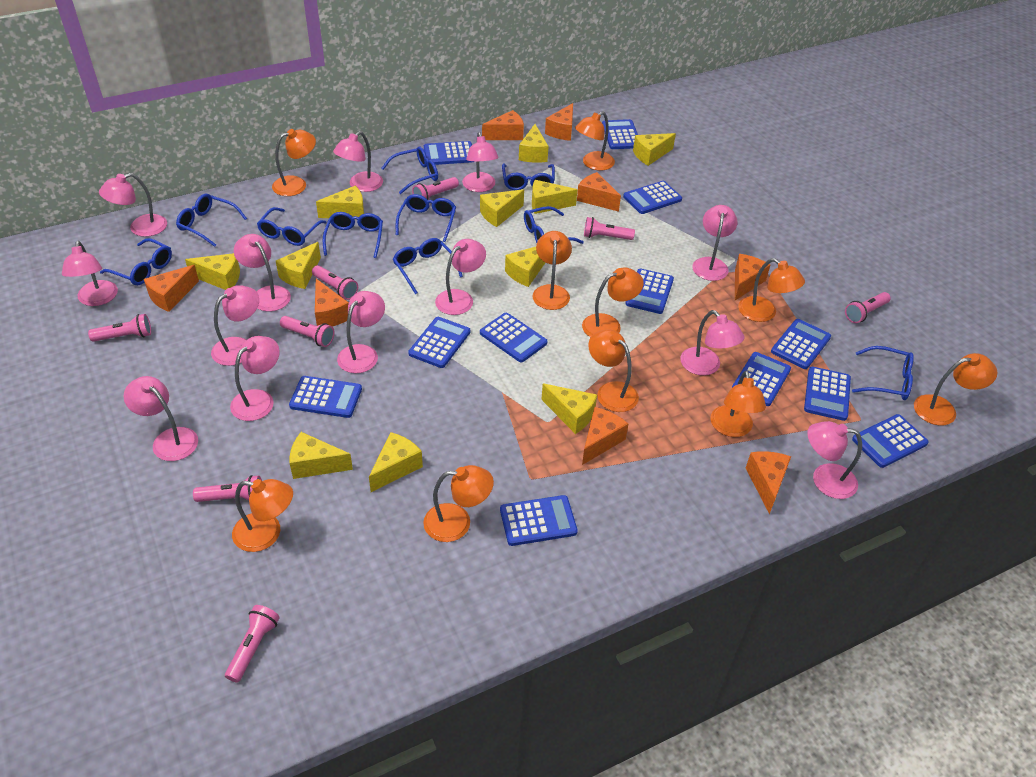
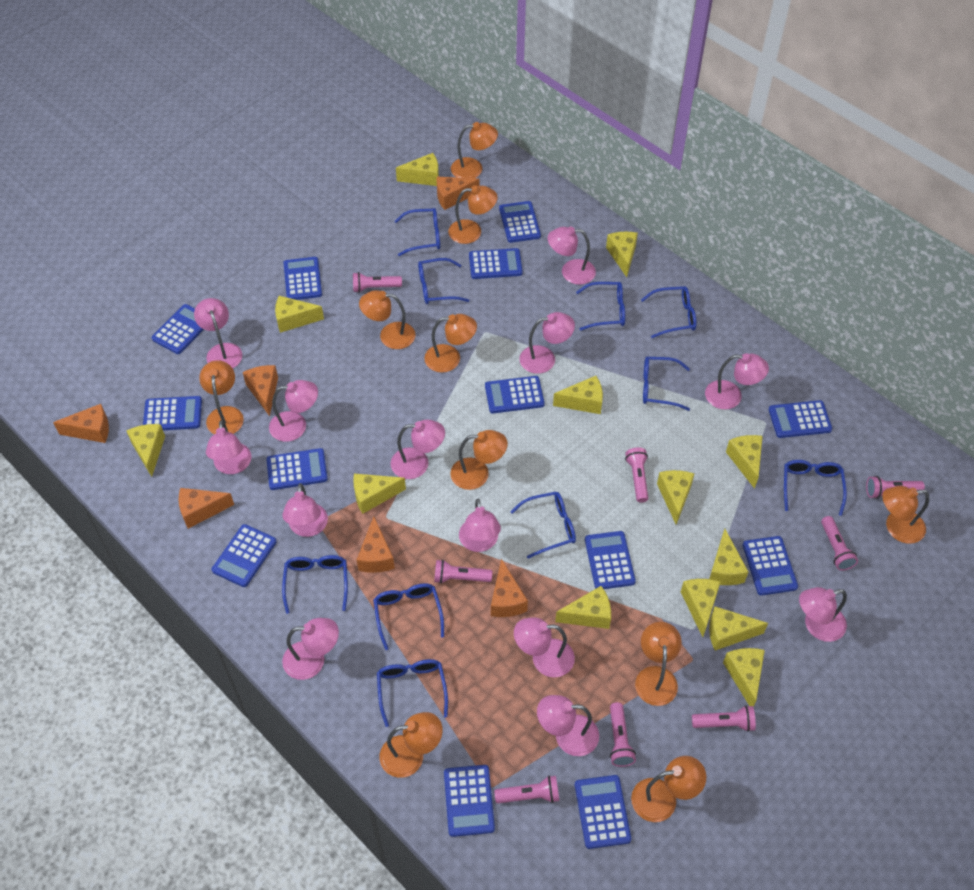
blue calculator: [289,376,362,418] [408,317,470,368] [424,141,475,165] [480,313,548,362] [500,495,578,546] [602,119,638,149] [623,181,682,214] [625,268,674,314] [732,352,791,406] [771,319,831,369] [804,367,851,421] [852,414,929,468] = 12 -> [143,396,202,430] [152,304,204,354] [212,524,277,587] [266,448,328,490] [284,257,322,300] [444,765,495,837] [469,248,523,279] [485,376,545,413] [499,201,541,243] [575,775,631,849] [585,531,636,589] [742,536,798,595] [769,400,832,438] = 13
orange cheese: [144,265,199,312] [315,279,349,327] [482,110,524,140] [545,103,573,141] [577,172,621,212] [582,407,628,465] [735,254,770,300] [746,451,791,514] = 8 -> [53,404,109,443] [179,488,234,529] [243,365,278,416] [357,516,395,573] [437,177,480,210] [491,559,528,617] = 6
yellow cheese: [185,253,240,290] [276,242,321,289] [290,432,353,479] [316,186,364,218] [369,432,423,492] [480,189,524,227] [505,247,545,287] [519,124,548,163] [532,180,577,214] [541,384,597,434] [633,133,676,166] = 11 -> [126,424,165,477] [275,296,324,333] [353,473,406,514] [396,153,439,186] [553,376,603,414] [555,586,611,629] [606,232,638,277] [657,470,694,525] [681,579,721,637] [709,529,748,585] [709,606,768,651] [723,648,765,707] [726,435,763,489] = 13

